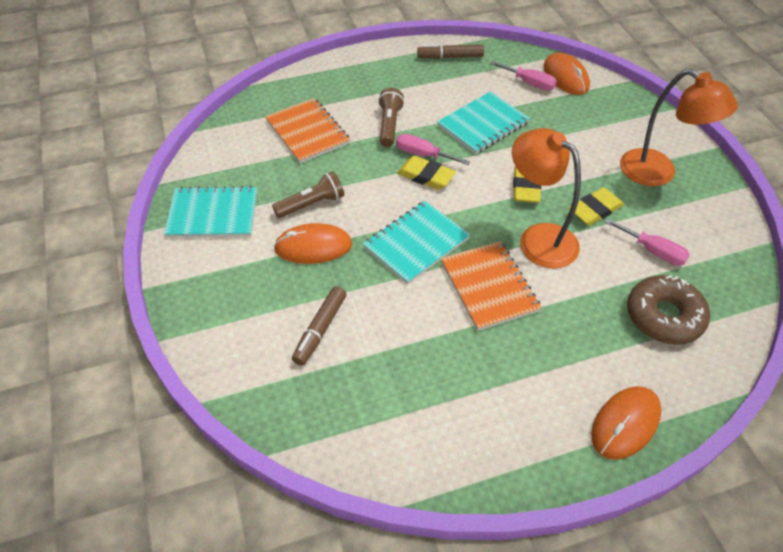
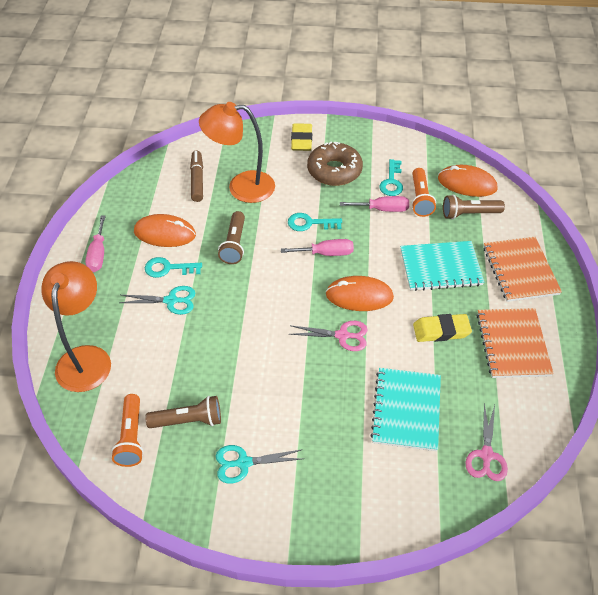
brown flashlight: [272,171,344,218] [378,88,404,147] = 2 -> [145,396,221,428] [218,211,245,264] [443,194,505,219] = 3
brown marker: [292,286,346,366] [417,44,484,59] = 2 -> [190,151,203,202] = 1
orange flashlight: none = 0 -> [111,394,144,467] [411,168,436,217] = 2
pink scissors: none = 0 -> [289,321,368,351] [465,403,508,481] = 2
turquoise key: none = 0 -> [145,257,202,278] [288,213,342,231] [379,159,403,196] = 3
turquoise notebook: [164,186,257,238] [363,201,470,284] [437,91,530,154] = 3 -> [370,368,441,451] [400,241,484,291] = 2
turquoise scissors: none = 0 -> [119,286,195,315] [216,445,303,484] = 2
yellow eraser: [397,156,456,190] [513,166,541,203] [568,187,624,225] = 3 -> [291,123,312,151] [413,314,472,342] = 2

